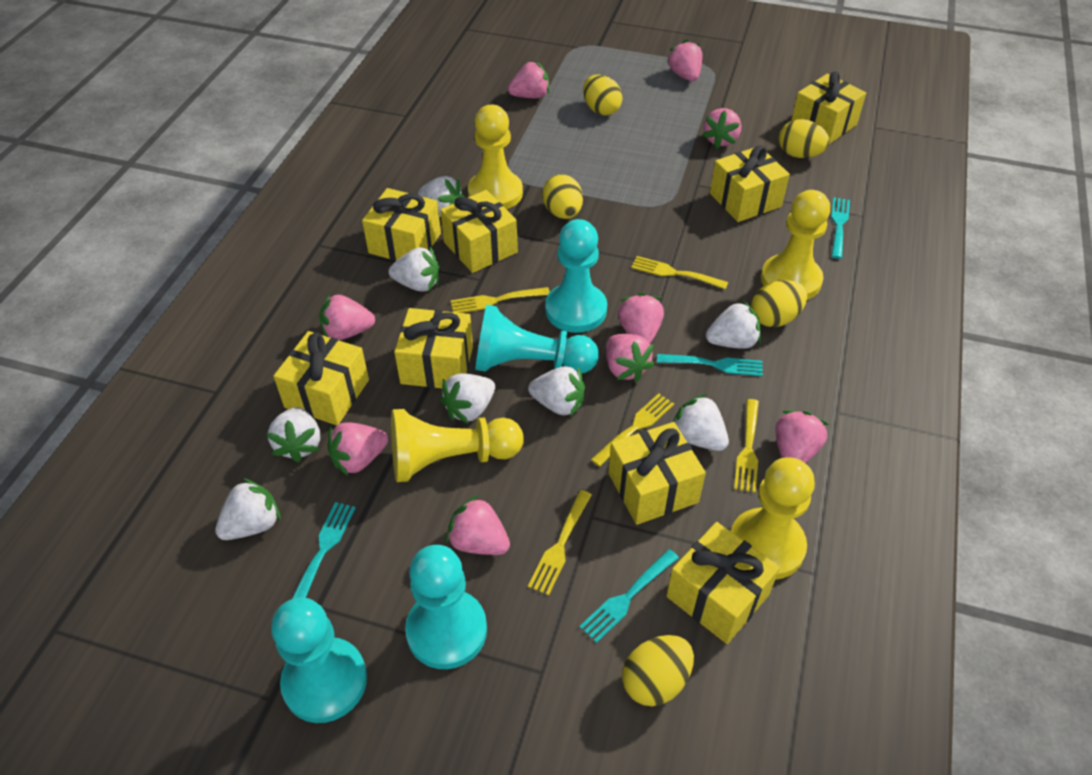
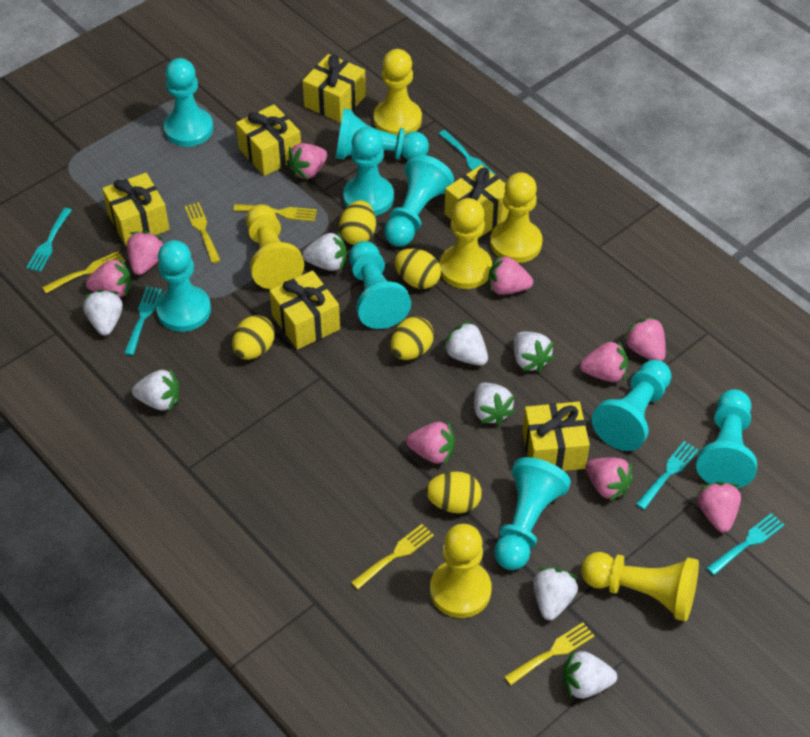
turquoise fork: [292,502,355,599] [579,549,679,643] [657,354,763,376] [831,197,850,259] = 4 -> [26,208,72,272] [124,287,162,355] [439,130,496,175] [636,441,699,510] [707,513,784,575] = 5
turquoise pawn: [271,597,367,723] [405,545,487,669] [475,305,599,373] [545,219,607,333] = 4 -> [156,240,211,332] [164,58,213,147] [336,108,429,160] [343,127,394,216] [349,241,411,329] [384,154,454,247] [494,457,571,570] [592,360,671,451] [696,389,757,488] = 9
yellow gift: [273,331,369,425] [362,188,441,261] [394,308,473,388] [440,190,518,273] [608,422,706,525] [666,522,780,644] [710,145,790,222] [791,72,866,144] = 8 -> [102,173,170,246] [236,104,301,176] [269,270,340,350] [302,54,366,123] [444,165,509,239] [522,402,590,471] = 6
yellow pawn: [391,409,524,482] [468,105,523,209] [731,457,815,580] [761,190,830,300] = 4 -> [246,205,304,289] [373,49,422,135] [430,524,492,618] [440,198,492,289] [490,172,543,263] [581,552,699,622] = 6

